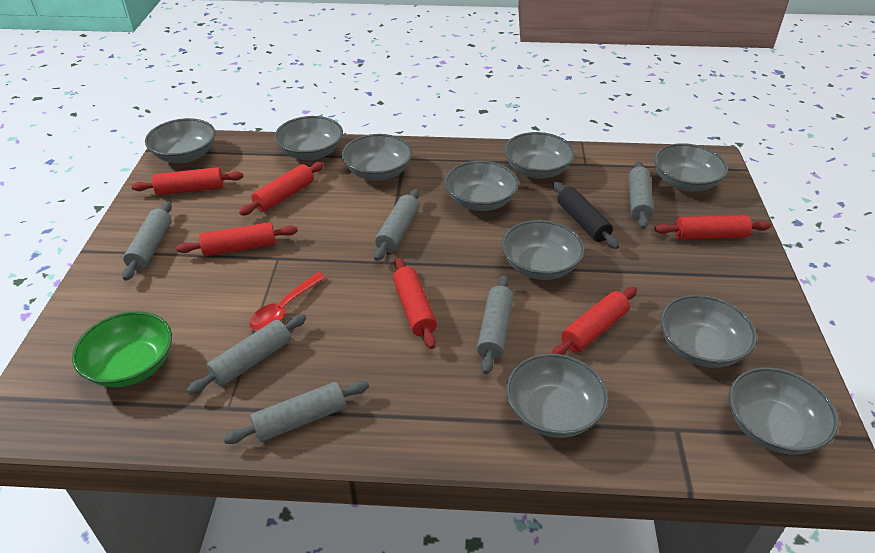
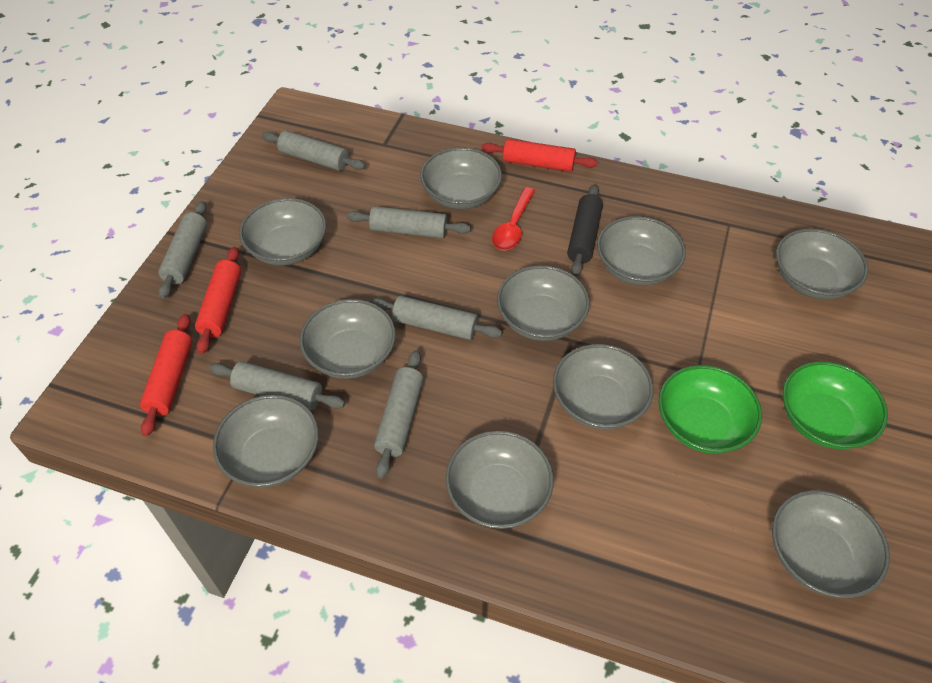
green bowl: [72,311,172,387] = 1 -> [658,365,762,454] [783,361,888,449] = 2
red rolling pin: [132,167,243,195] [176,222,298,256] [239,162,324,215] [393,258,437,349] [552,287,637,355] [655,215,771,240] = 6 -> [140,314,192,436] [195,247,241,354] [481,139,598,172] = 3

